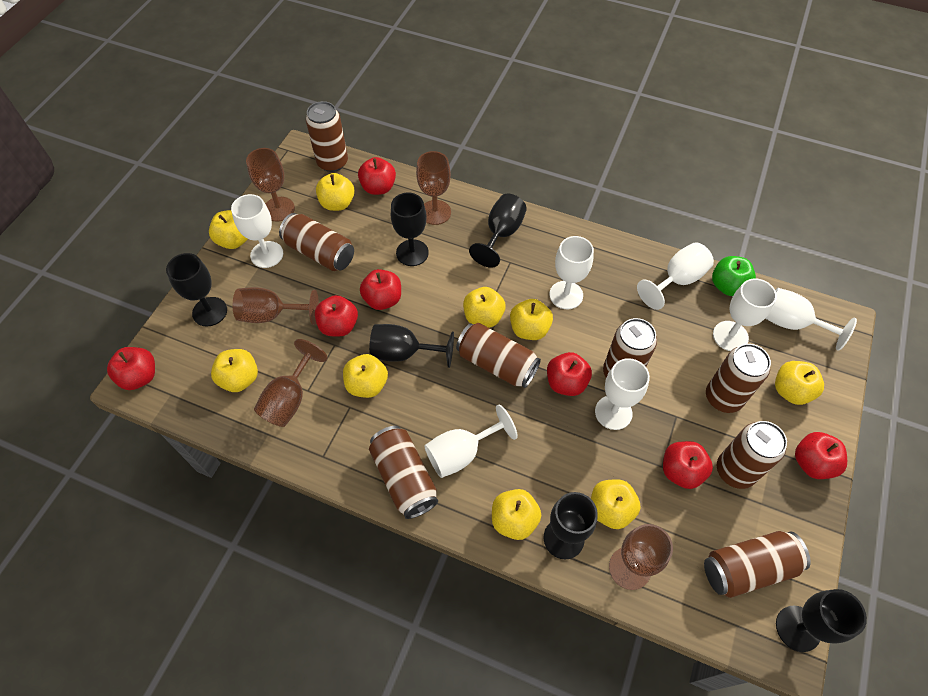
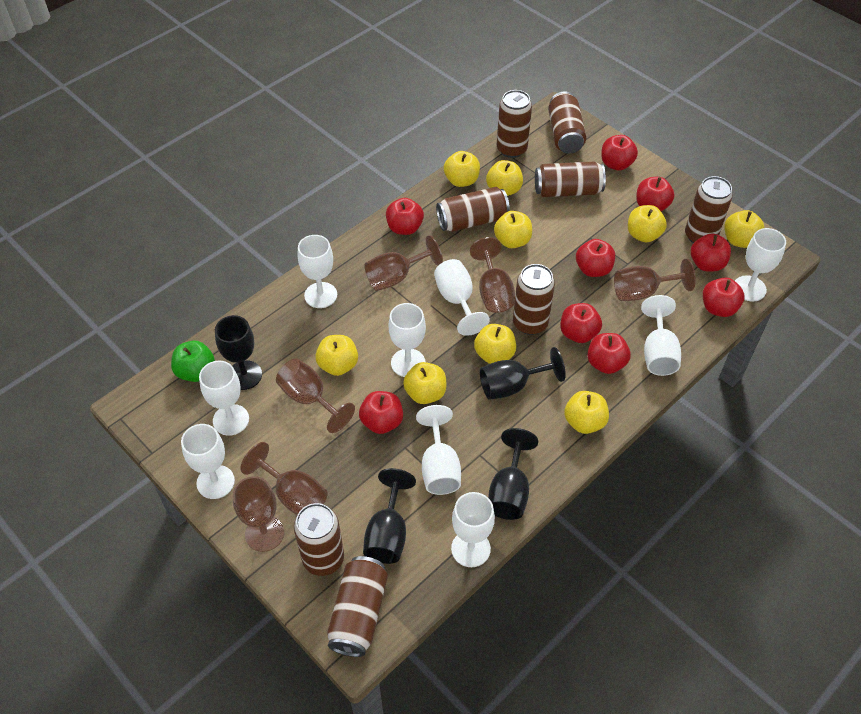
black goblet: [166,253,227,326] [369,324,454,368] [391,193,429,266] [469,194,527,268] [544,492,598,559] [776,589,867,652] = 6 -> [215,315,262,390] [363,468,416,564] [480,347,566,400] [488,428,538,520] = 4
brown goblet: [233,287,319,325] [246,148,295,222] [254,339,327,427] [416,151,451,225] [609,524,673,590] = 5 -> [233,476,284,552] [240,442,328,515] [276,358,355,433] [364,235,443,291] [470,237,515,313] [614,259,696,301] = 6
red apple: [107,347,155,390] [315,295,358,336] [358,157,396,195] [360,269,401,310] [547,352,592,396] [663,441,713,489] [795,432,847,479] = 7 -> [359,391,403,434] [386,198,424,235] [560,303,602,343] [576,239,615,277] [587,333,631,374] [601,135,638,170] [636,177,674,211] [691,233,731,272] [703,277,745,317] = 9
white goblet: [231,194,283,268] [424,405,518,478] [549,236,594,309] [595,358,650,430] [637,242,714,310] [713,279,777,351] [765,288,857,351] = 7 -> [181,424,235,499] [199,361,249,436] [298,235,337,308] [388,303,426,377] [416,405,461,495] [434,259,490,336] [451,492,495,567] [641,295,681,376] [735,228,786,302] = 9

